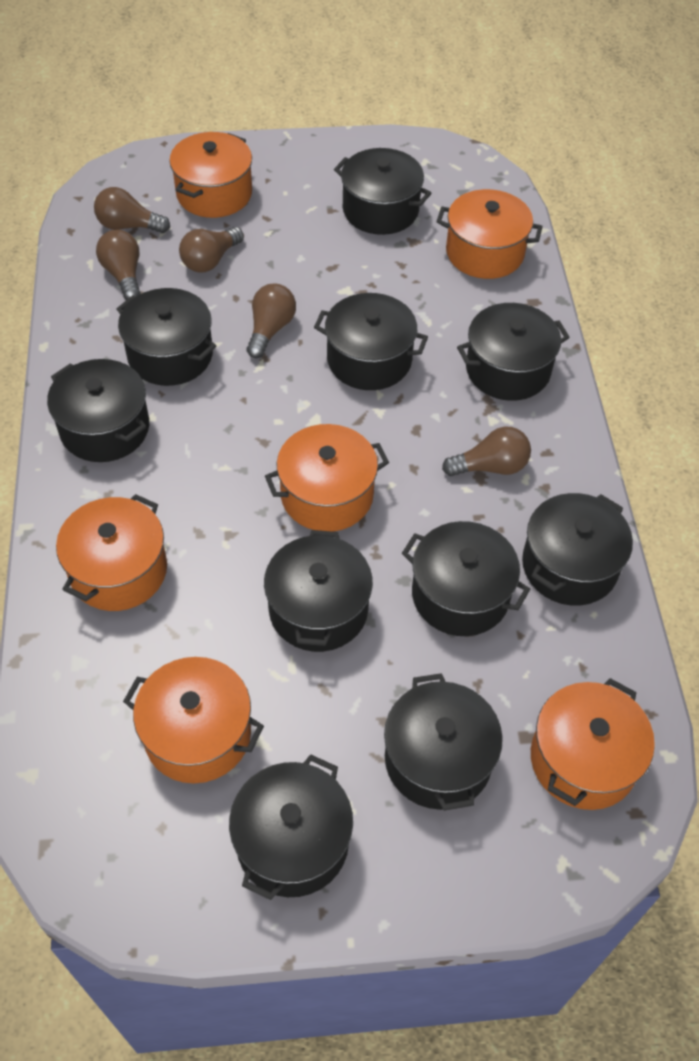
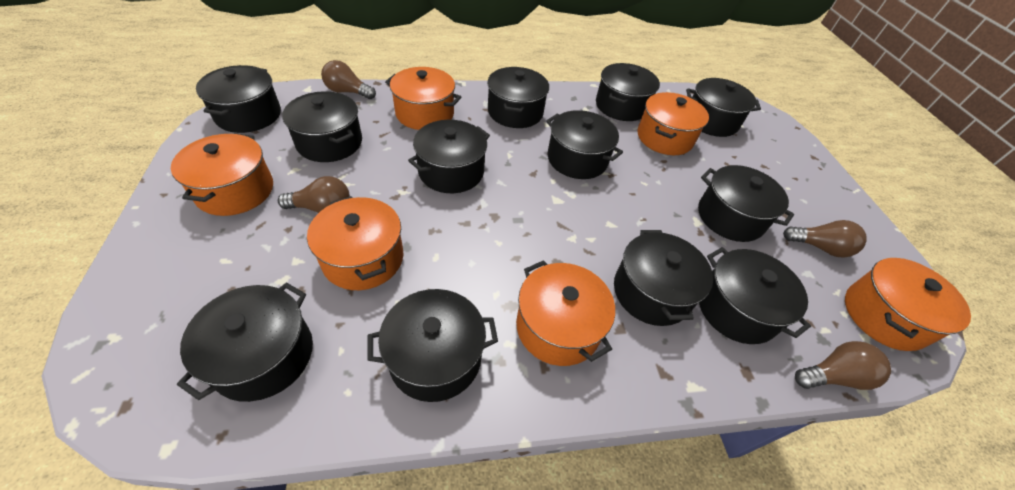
black pot: [47,359,149,462] [117,288,216,386] [229,754,353,900] [264,530,373,652] [314,293,428,390] [334,148,431,235] [384,673,503,811] [402,521,530,636] [457,303,570,401] [522,493,633,606] = 10 -> [177,283,313,402] [196,65,281,133] [282,91,362,162] [368,289,498,402] [408,120,490,193] [487,67,549,128] [546,110,623,179] [596,63,660,121] [614,230,713,326] [686,78,761,137] [698,165,794,242] [699,247,811,344] = 12
brown light bulb: [94,187,170,233] [96,230,141,300] [179,227,244,272] [247,283,296,358] [442,427,531,476] = 5 -> [278,176,350,213] [321,60,376,99] [783,220,867,258] [795,341,891,390] = 4

